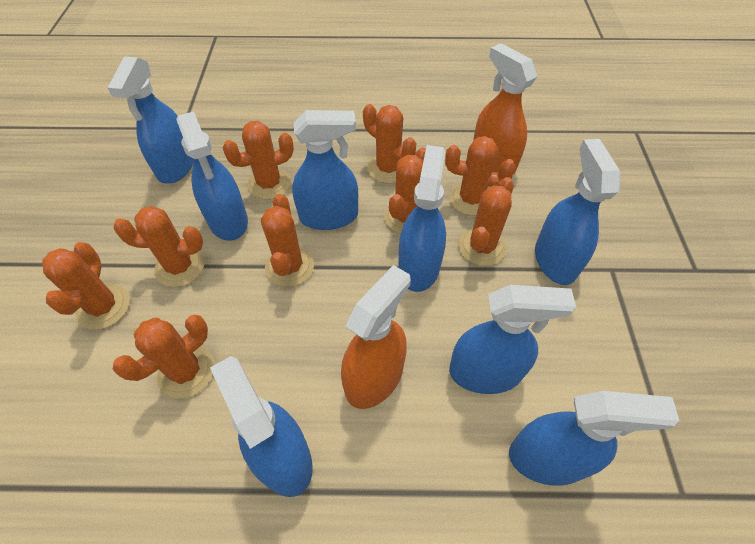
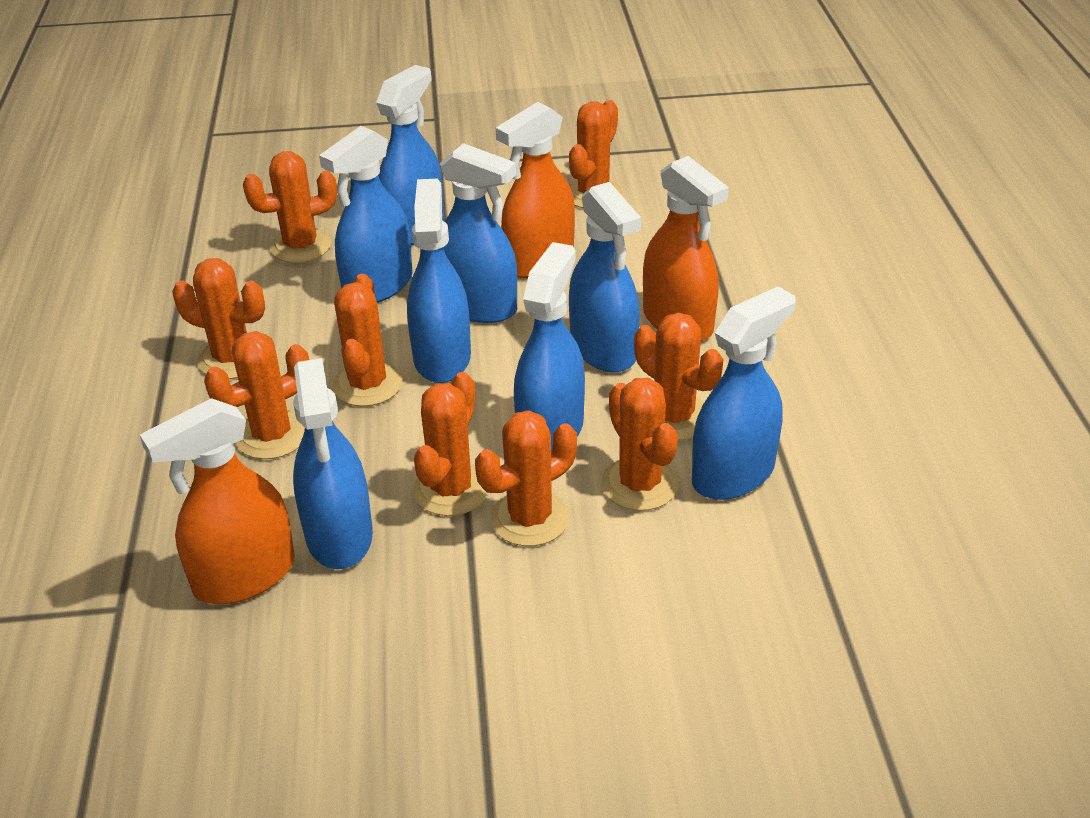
orange spray bottle: [341,265,411,409] [473,43,537,174] = 2 -> [140,398,295,604] [496,102,575,278] [643,156,729,341] = 3

